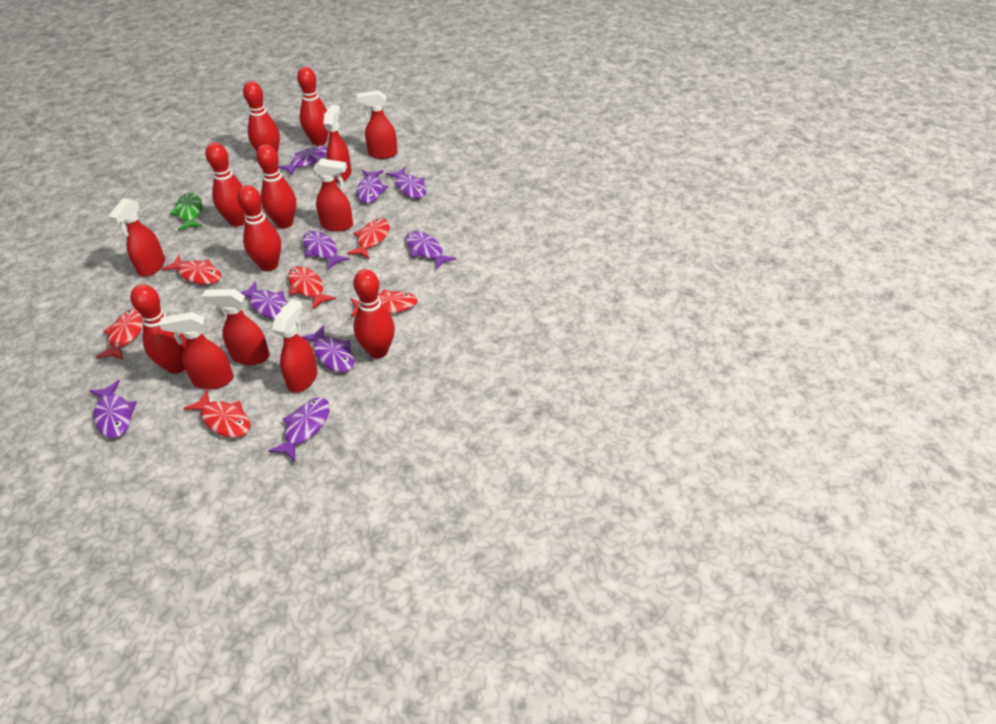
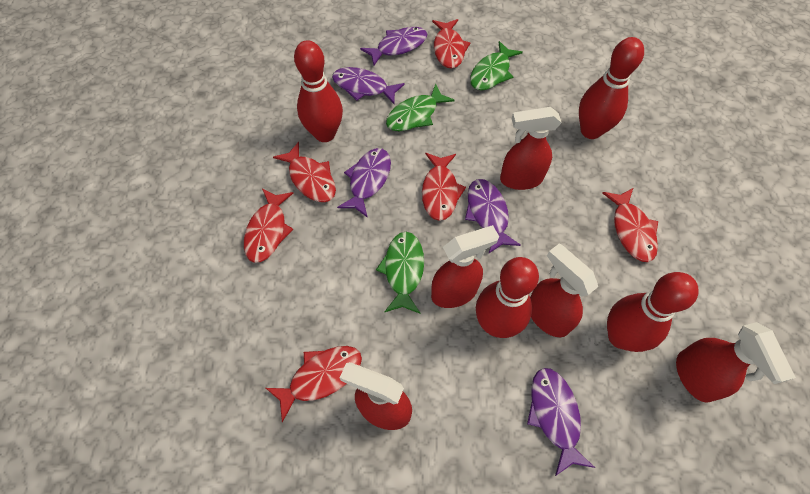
green fish: [170,193,203,231] = 1 -> [376,232,424,314] [386,84,455,131] [470,41,523,90] = 3
purple fish: [89,380,137,438] [240,281,288,319] [268,398,330,461] [278,146,327,176] [302,231,350,270] [302,325,354,372] [357,170,388,203] [386,167,426,199] [406,231,456,269] = 9 -> [332,67,405,104] [337,148,391,218] [360,27,428,65] [465,179,521,253] [527,368,595,476] = 5
red bowling pin: [130,284,187,374] [206,142,245,227] [237,185,281,271] [243,81,280,154] [256,144,296,228] [297,67,329,146] [353,269,395,358] = 7 -> [294,40,343,142] [476,257,539,338] [579,37,644,139] [607,272,699,352] = 4
red spray bottle: [108,198,165,277] [159,312,234,390] [202,289,270,365] [272,299,318,393] [313,158,353,231] [323,105,351,183] [357,91,397,159] = 7 -> [340,362,412,430] [431,225,499,308] [500,107,562,190] [530,244,598,337] [676,322,796,402] = 5

